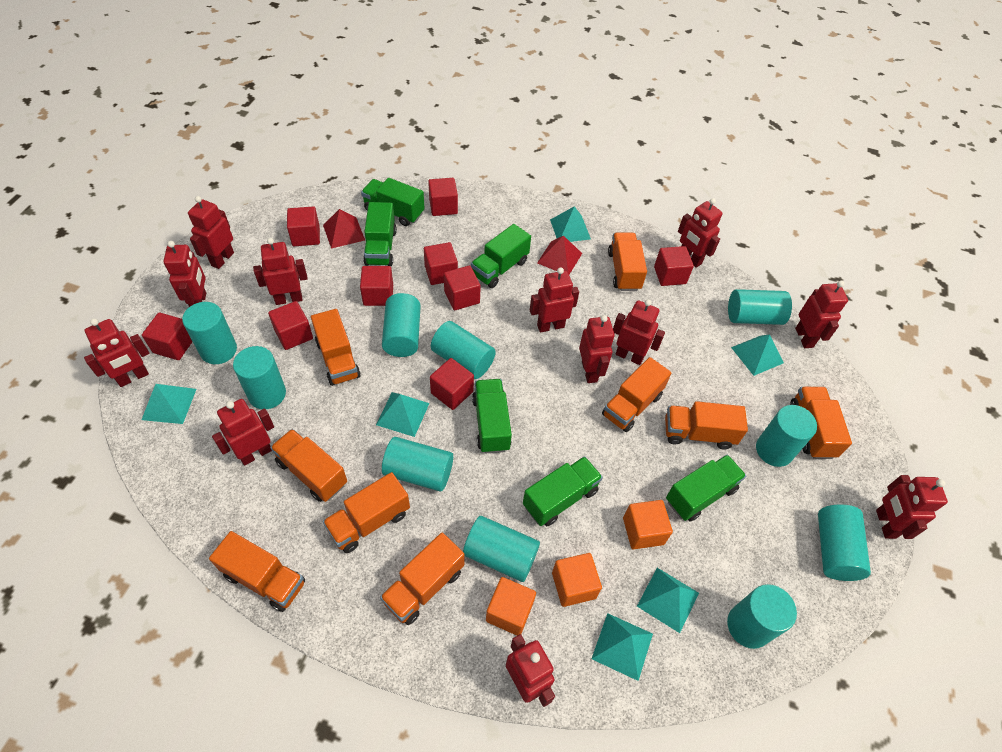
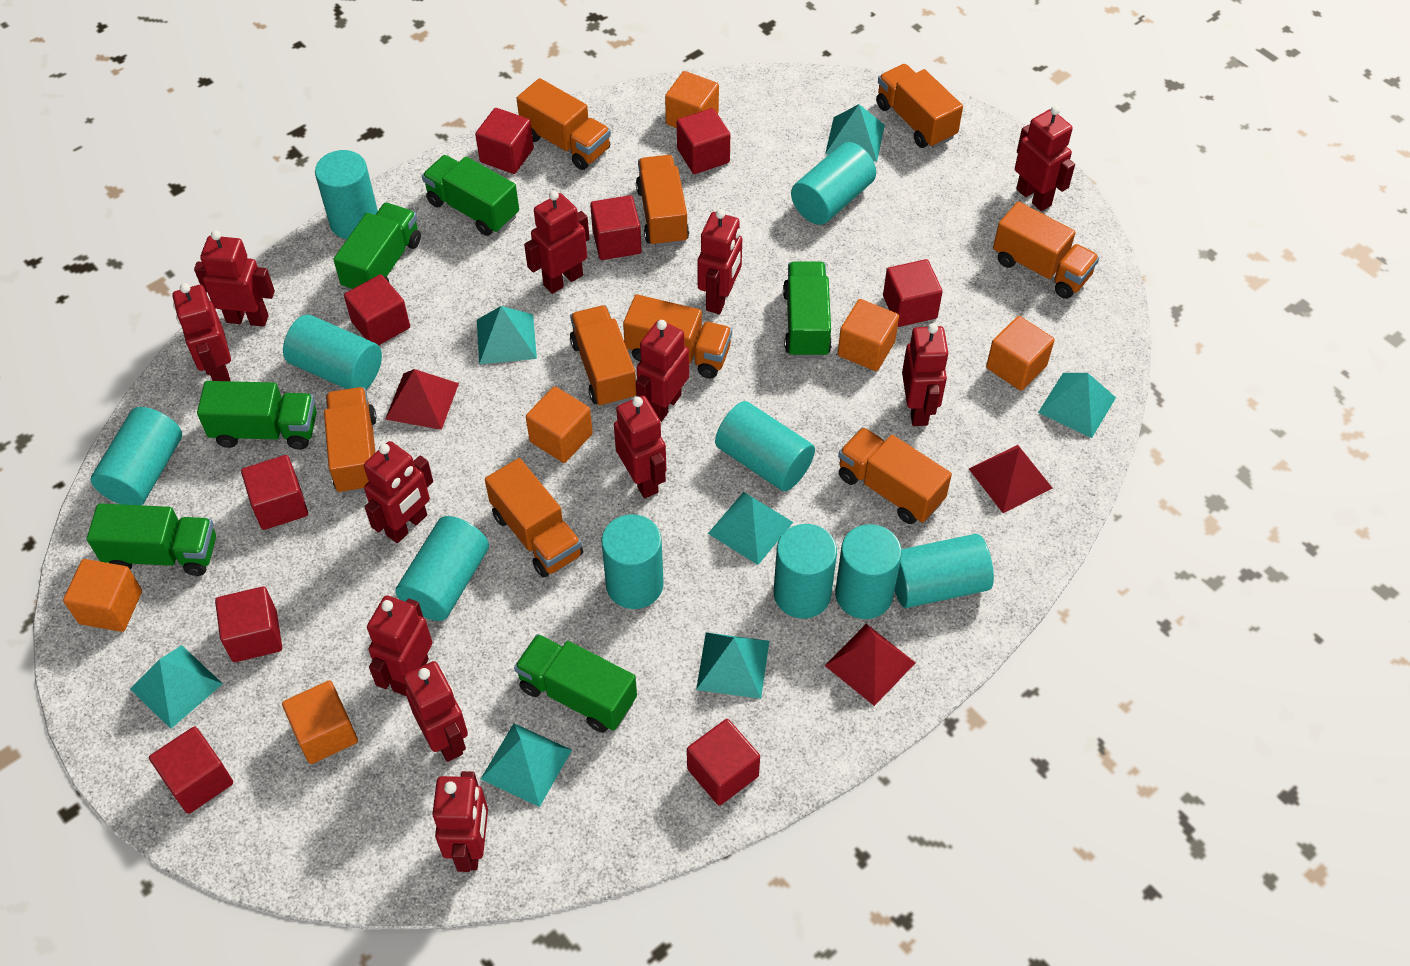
orange cube: [486,577,536,636] [552,553,602,607] [623,500,673,550] = 3 -> [63,559,142,632] [282,680,358,764] [526,386,593,463] [665,71,719,128] [838,299,899,371] [986,316,1055,391] = 6
red pyramid: [323,209,365,249] [537,236,582,274] = 2 -> [385,369,459,430] [824,624,916,706] [969,445,1053,513] = 3
turquoise pyramid: [141,384,196,424] [376,392,429,437] [550,206,591,242] [592,613,653,681] [637,568,699,633] [731,335,784,376] = 6 -> [130,645,223,729] [477,306,537,364] [481,723,572,807] [696,632,769,699] [708,492,793,565] [825,104,885,162] [1038,373,1116,438] = 7

